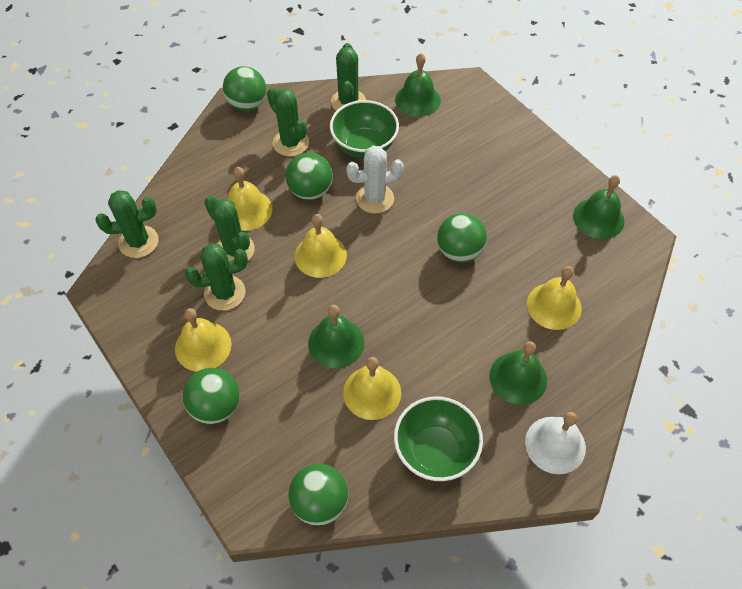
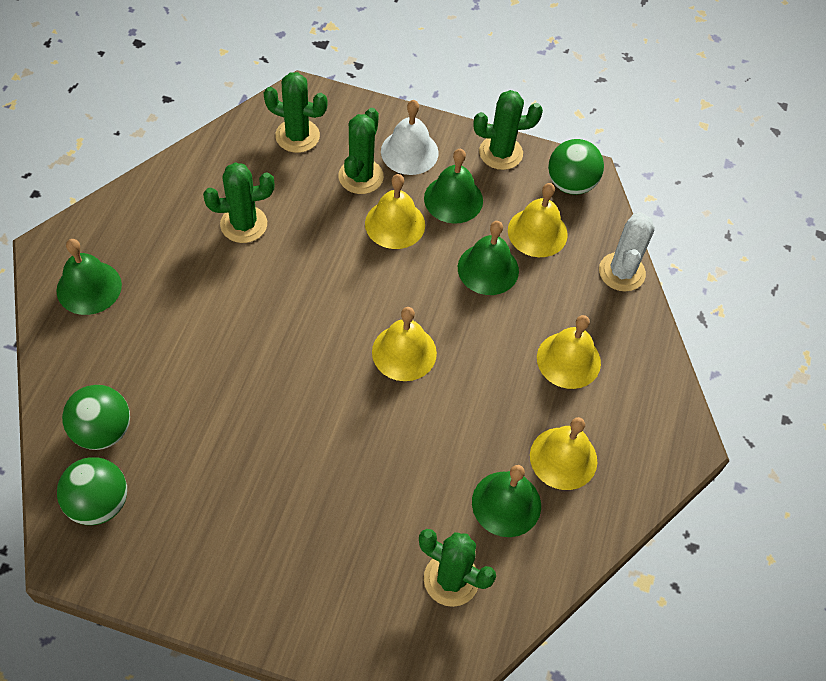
green ball: [183,368,240,424] [223,66,266,111] [286,152,332,200] [289,464,348,526] [437,213,487,262] = 5 -> [57,457,127,525] [62,385,130,450] [548,139,604,195] = 3
green bowl: [330,100,399,159] [394,396,483,481] = 2 -> none = 0

